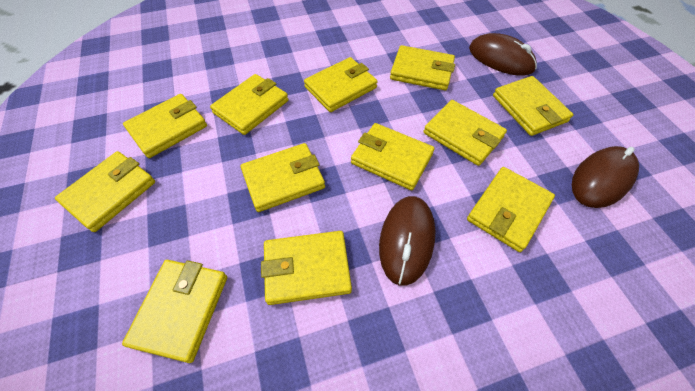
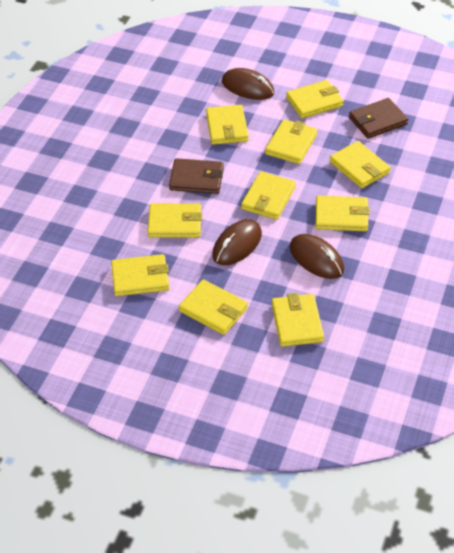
brown wallet: none = 0 -> [169,158,224,194] [349,98,408,139] = 2
yellow wallet: [55,151,155,232] [122,260,227,363] [123,94,207,158] [210,74,288,135] [241,143,325,212] [261,231,352,305] [304,57,378,112] [351,123,435,190] [390,45,455,90] [423,100,507,166] [467,167,555,252] [493,76,573,136] = 12 -> [111,254,169,296] [148,203,202,238] [179,279,248,335] [206,105,249,145] [241,171,296,220] [265,119,317,164] [272,293,324,347] [286,80,344,118] [315,195,370,232] [330,141,391,188] = 10

